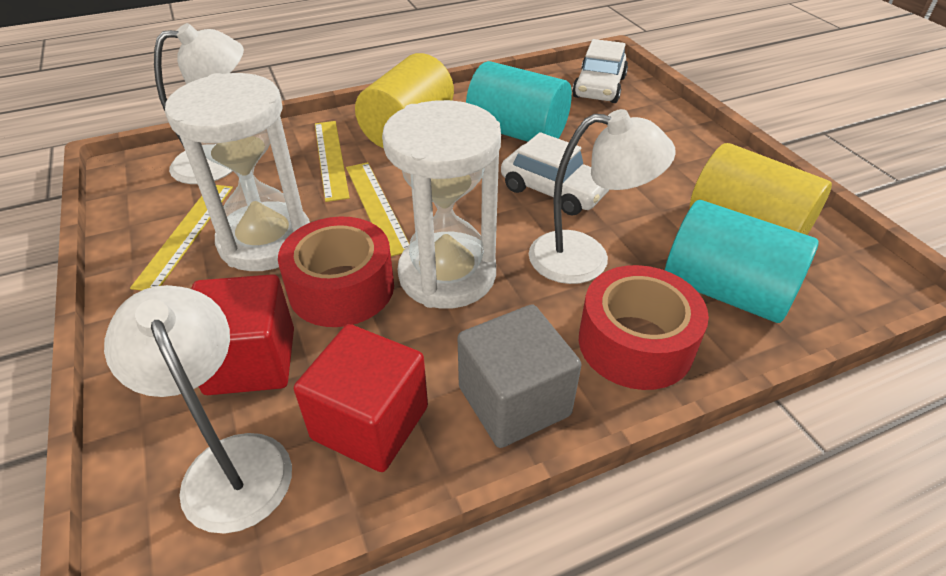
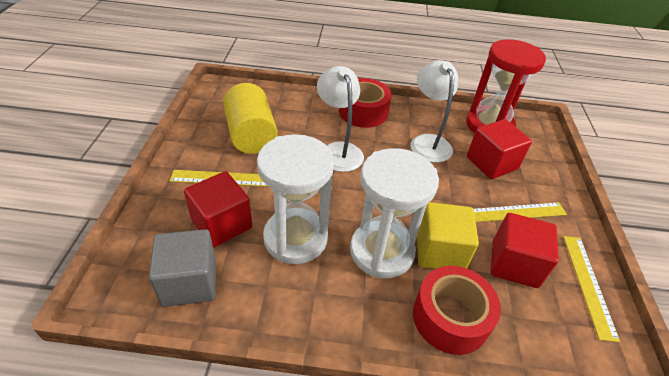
red cube: [191,274,294,395] [294,324,428,472] = 2 -> [184,171,252,248] [467,119,532,179] [491,213,559,288] = 3
red hourglass: none = 0 -> [466,39,546,133] = 1
turquoise cylinder: [466,61,572,142] [665,200,819,323] = 2 -> none = 0
white car: [501,132,609,216] [572,39,628,103] = 2 -> none = 0
white lamp: [104,285,292,534] [154,23,244,184] [529,109,676,284] = 3 -> [317,66,364,172] [411,60,458,162] = 2
yellow cube: none = 0 -> [417,202,479,269] = 1
yellow cylinder: [355,53,454,148] [690,143,832,235] = 2 -> [223,83,278,154] = 1

